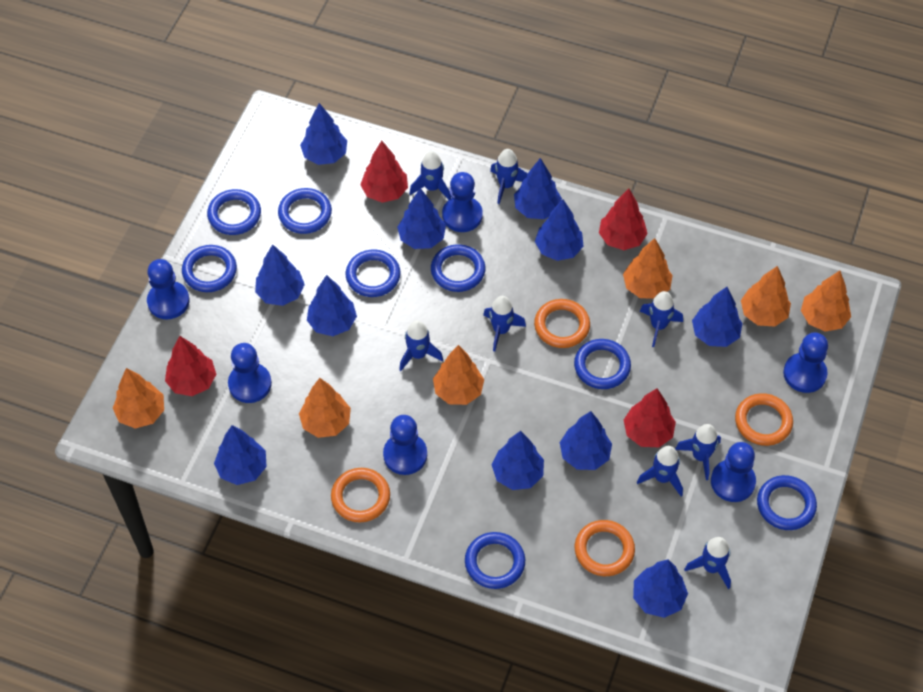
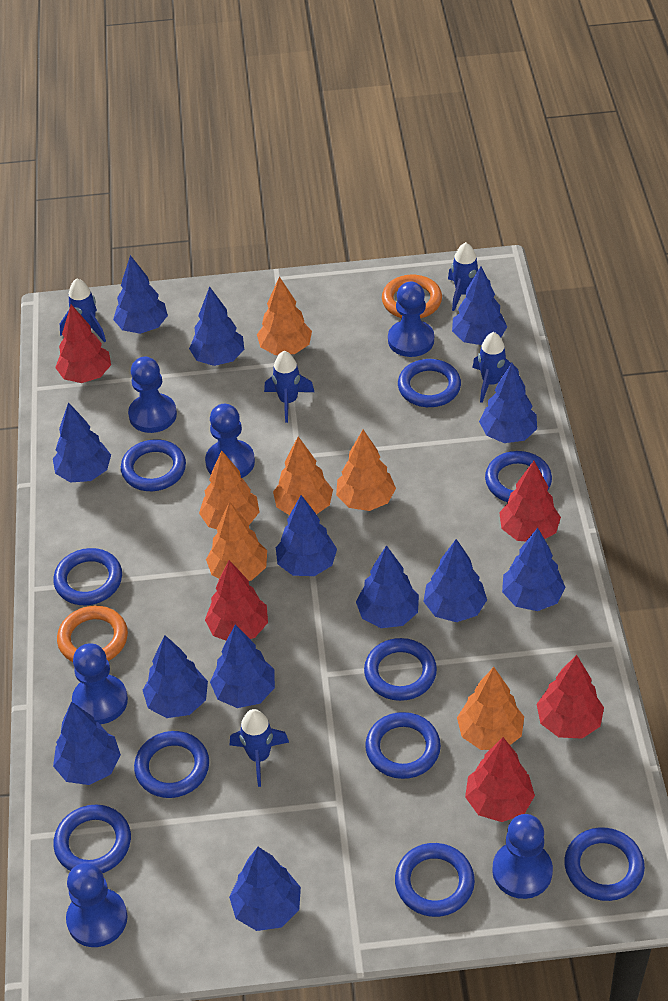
blue ring: [182,245,237,292] [207,189,261,235] [278,188,332,234] [346,249,400,297] [431,244,485,292] [465,532,525,589] [574,339,631,389] [757,475,817,530] = 8 -> [53,548,122,605] [53,805,131,873] [121,439,186,491] [134,731,209,798] [364,638,437,701] [365,712,441,779] [395,843,475,917] [398,359,461,407] [485,451,552,502] [564,827,645,901] = 10
blue rocket: [399,320,443,371] [409,151,451,200] [483,296,526,351] [490,149,528,204] [637,446,683,496] [640,291,683,347] [675,424,721,480] [684,537,731,589] = 8 -> [60,278,106,342] [230,709,289,787] [264,351,314,423] [448,242,491,311] [473,332,519,403] = 5
blue tree: [214,425,267,485] [255,244,305,306] [300,103,347,165] [307,275,357,336] [397,188,446,249] [492,431,544,490] [514,158,562,219] [535,199,583,261] [560,411,612,470] [633,559,688,618] [692,287,743,347] = 11 -> [53,402,111,483] [53,702,121,785] [113,255,168,334] [143,635,208,718] [189,286,244,366] [210,625,275,708] [229,847,301,931] [276,495,337,576] [356,545,419,628] [423,539,487,622] [452,266,507,345] [479,363,537,443] [502,528,566,611] = 13
orange ring: [331,468,390,523] [534,299,590,348] [575,520,635,576] [735,393,793,446] = 4 -> [57,606,128,662] [382,275,442,318] = 2
red tree: [165,336,216,396] [360,141,408,203] [599,189,648,250] [624,388,676,447] = 4 -> [55,304,111,383] [205,560,268,640] [465,737,535,822] [499,461,561,541] [537,655,604,739] = 5

